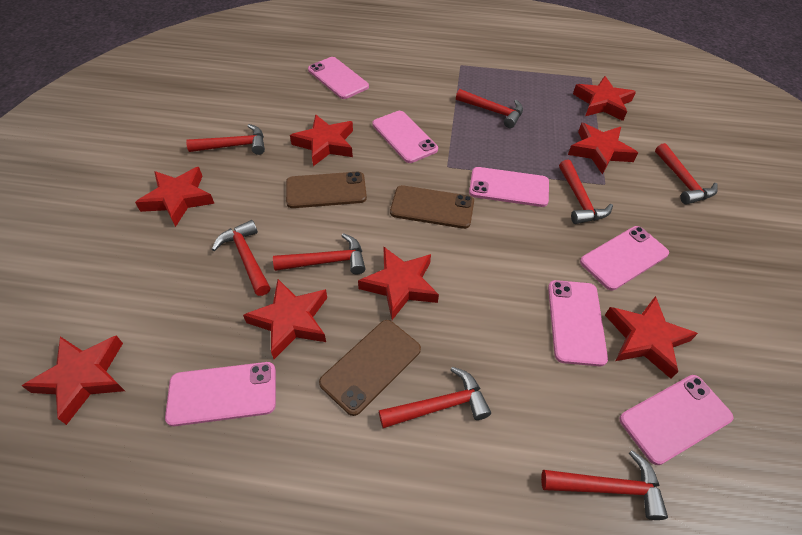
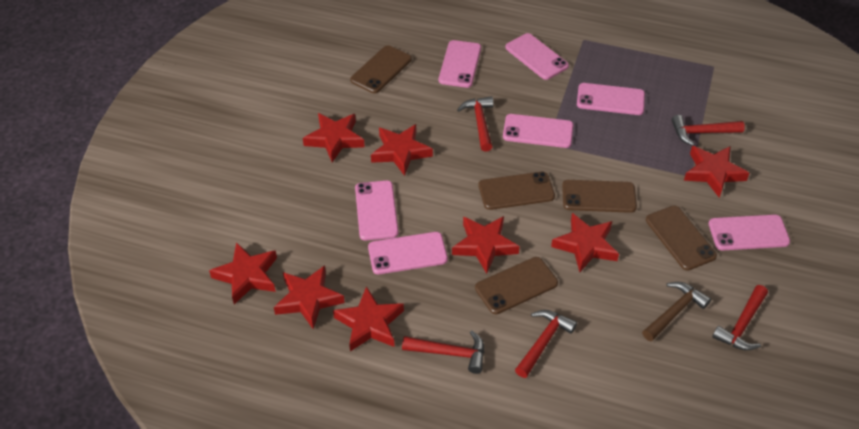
brown hammer: none = 0 -> [642,282,711,342] = 1
brown phone: [286,172,367,208] [319,320,421,416] [390,185,474,229] = 3 -> [350,45,412,94] [475,257,558,314] [478,172,555,210] [562,180,637,213] [646,206,717,271] = 5
red hammer: [186,124,265,155] [212,220,270,296] [273,233,365,274] [379,367,491,428] [456,89,523,128] [541,450,668,520] [559,160,613,224] [655,143,718,205] = 8 -> [402,330,484,374] [457,96,494,152] [515,310,577,378] [671,115,745,146] [712,285,768,351] = 5

